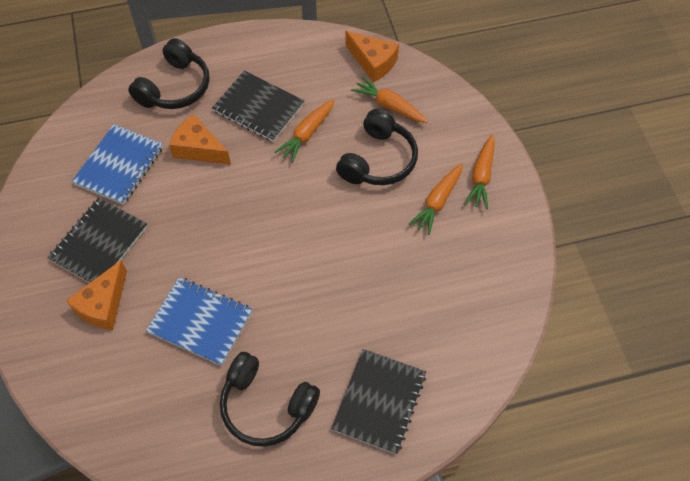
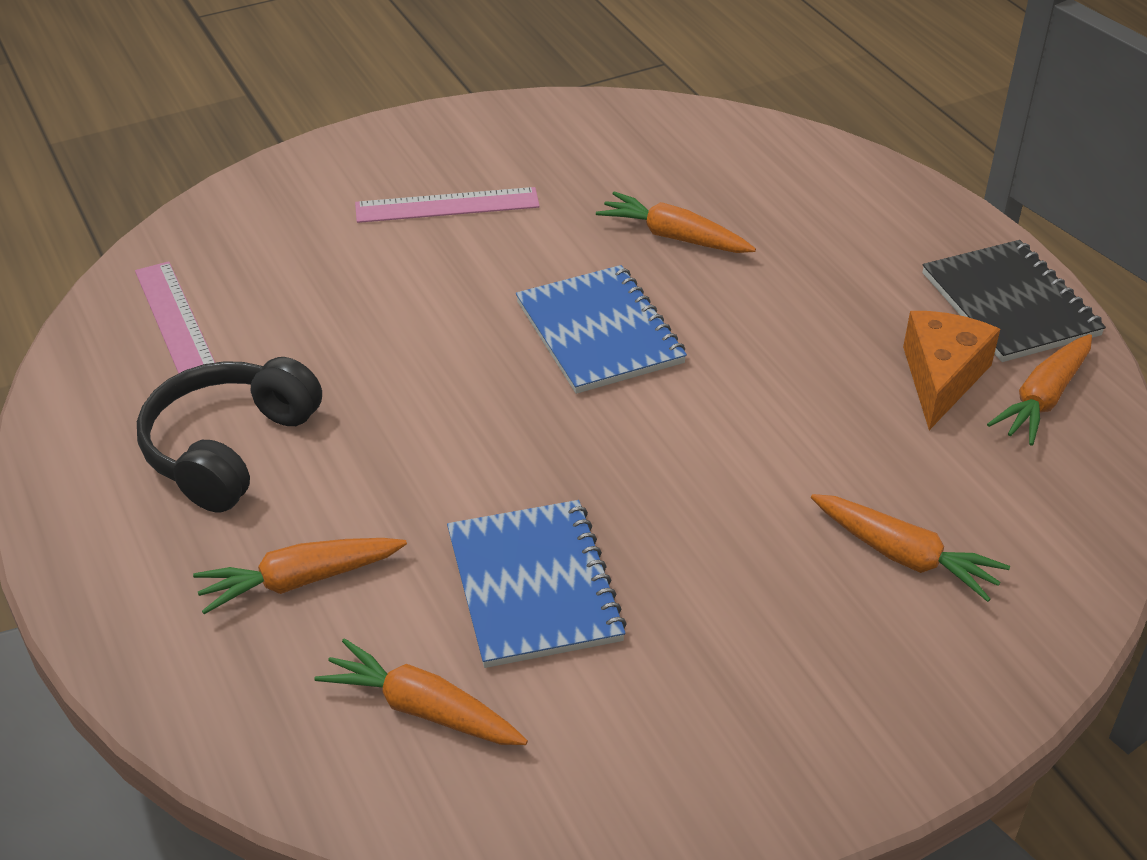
black headphones: [128,38,209,109] [220,352,320,447] [336,109,418,185] = 3 -> [137,357,322,513] = 1
black notebook: [48,198,148,283] [212,70,304,142] [332,349,426,454] = 3 -> [922,240,1106,362] = 1
orange carrot: [275,99,335,163] [351,76,428,123] [409,163,463,235] [465,134,495,209] = 4 -> [193,538,407,614] [314,638,528,745] [596,191,756,253] [811,494,1010,602] [987,334,1092,446] = 5
orange cheese: [66,260,127,330] [169,114,231,165] [345,31,399,82] = 3 -> [903,311,1000,430] = 1
pink ruler: none = 0 -> [135,261,215,373] [355,187,540,223] = 2

